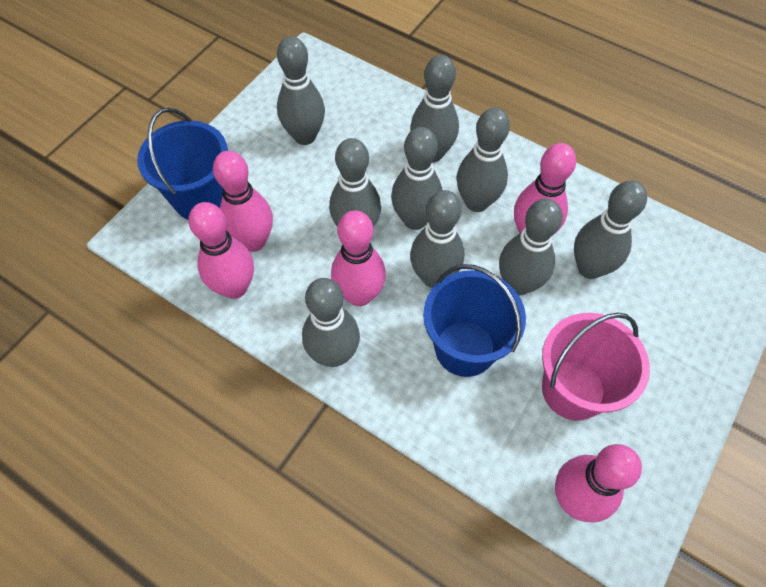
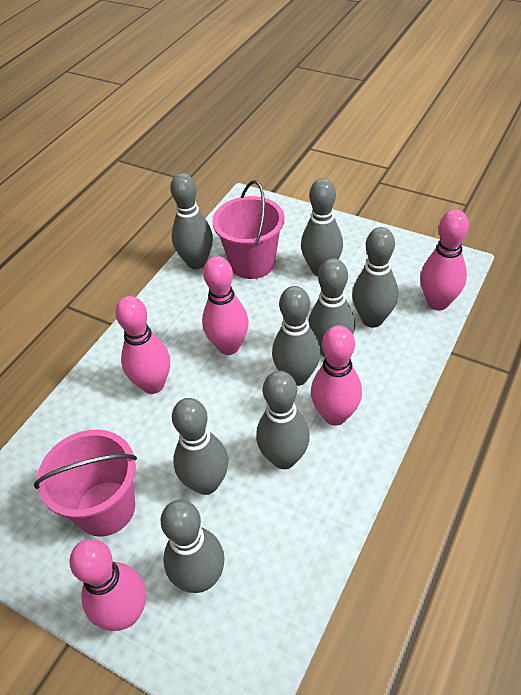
blue bucket: [137,108,228,220] [423,264,526,377] = 2 -> none = 0
grey bowling pin: [277,36,325,145] [302,278,360,367] [329,138,381,227] [391,127,442,230] [410,55,459,162] [410,190,464,288] [456,108,510,212] [499,198,563,295] [574,180,647,279] = 9 -> [161,500,225,593] [170,173,213,269] [172,398,228,495] [256,371,310,469] [272,286,321,386] [301,178,343,276] [308,258,355,357] [352,227,398,328] = 8
pink bucket: [542,313,650,421] = 1 -> [34,429,137,537] [212,180,285,279] = 2

